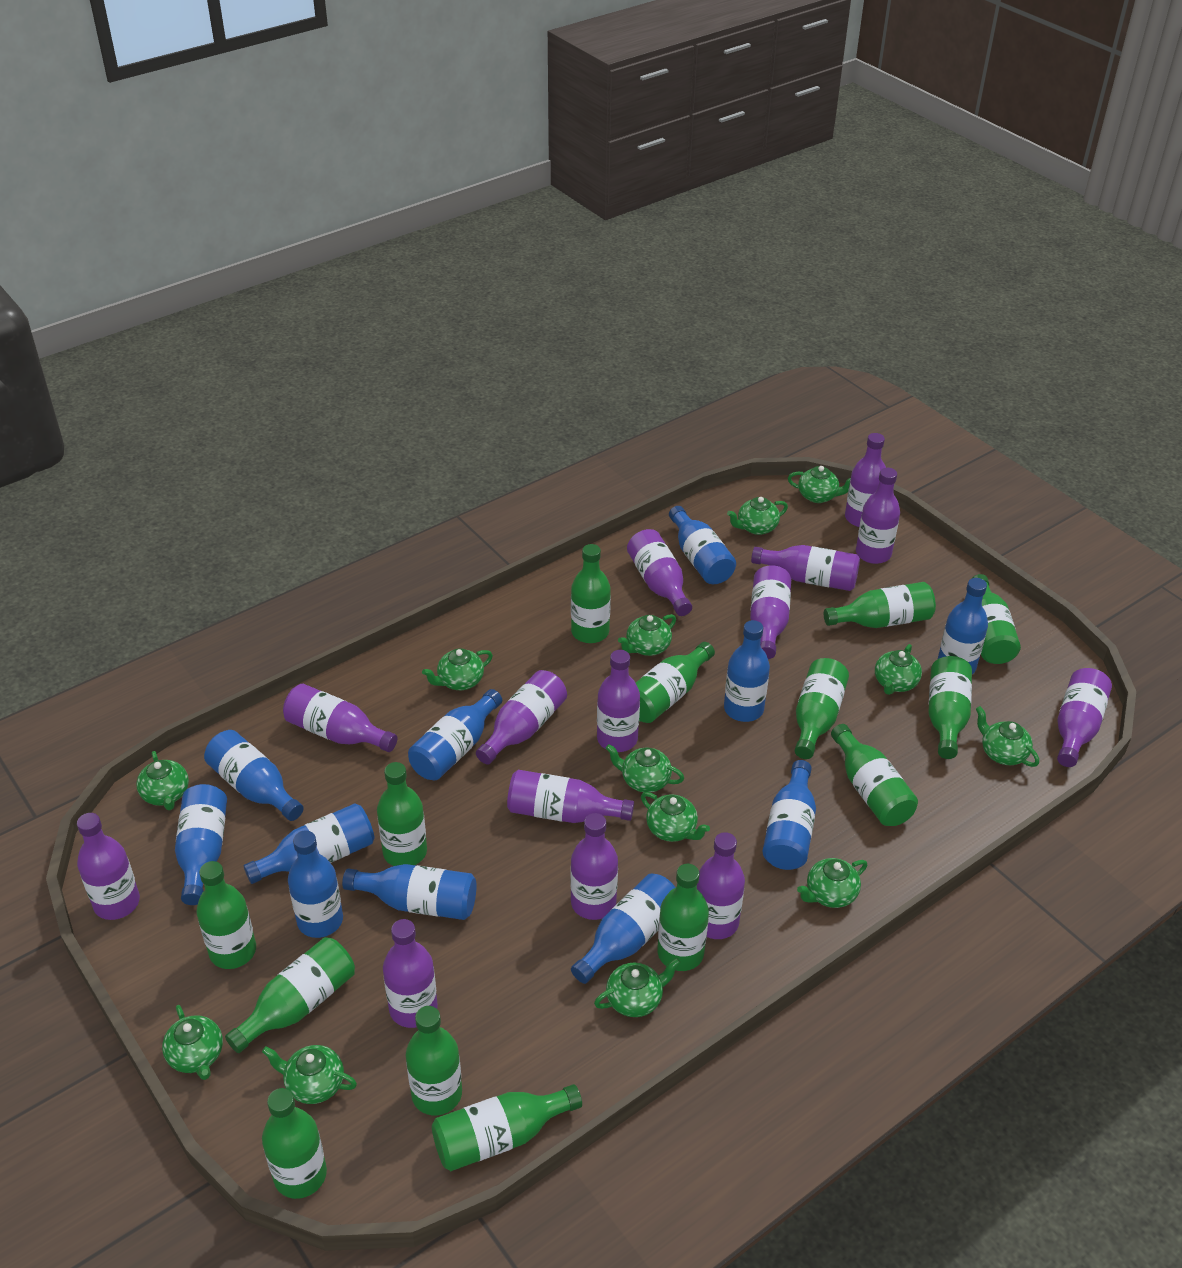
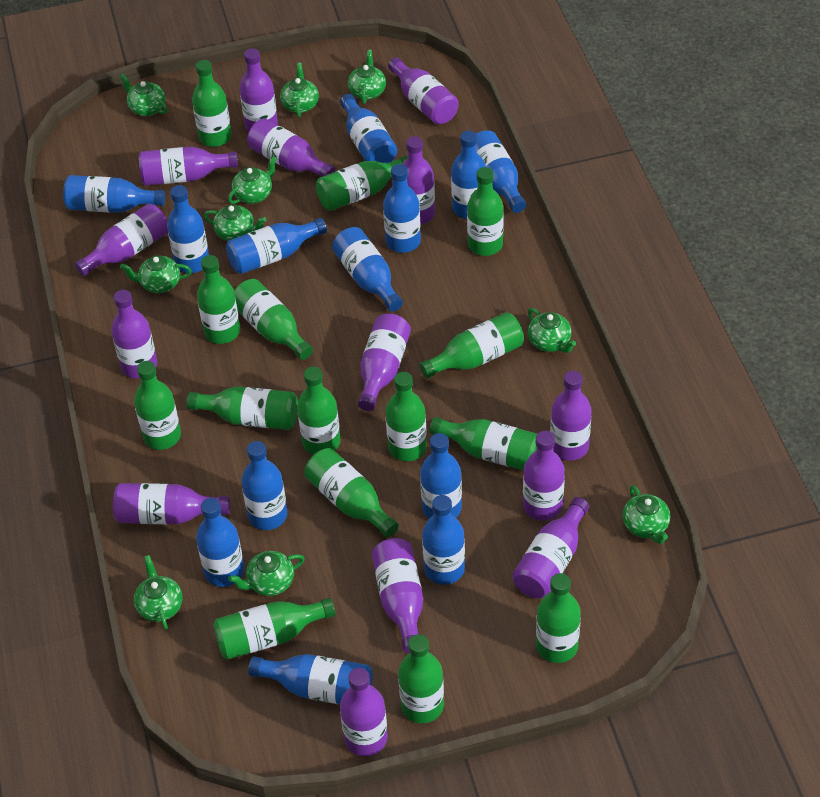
blue bottle: [175,784,227,905] [204,730,304,821] [244,803,374,884] [288,830,343,938] [342,864,476,920] [408,689,502,780] [571,873,676,984] [669,506,736,584] [724,620,770,722] [763,760,816,870] [938,578,988,674] = 11 -> [63,175,165,213] [167,185,209,273] [196,498,244,587] [226,218,327,274] [241,441,287,530] [248,654,373,704] [332,227,403,312] [340,94,397,163] [383,164,421,253] [420,433,462,519] [422,495,465,585] [451,131,486,219] [476,130,526,213] = 13
green bottle: [197,861,256,969] [225,937,355,1053] [262,1088,327,1199] [377,762,427,866] [406,1006,462,1115] [432,1084,582,1171] [571,544,611,643] [636,642,715,723] [657,864,709,971] [795,658,849,759] [824,582,936,628] [831,724,918,826] [928,656,972,759] [973,574,1021,664] = 14 -> [134,361,181,450] [187,386,298,430] [192,60,232,147] [197,255,240,344] [213,598,335,660] [234,279,313,360] [297,367,341,455] [305,448,399,538] [316,156,408,211] [386,372,427,461] [398,634,444,723] [419,312,524,378] [430,417,537,471] [467,167,504,256] [536,573,581,663] = 15
green teapot: [136,751,189,810] [162,1005,223,1080] [262,1045,357,1104] [422,648,493,690] [594,958,681,1017] [606,744,684,793] [618,614,676,656] [641,792,710,842] [727,497,788,535] [788,466,851,503] [797,858,867,908] [875,644,922,695] [976,706,1039,767] = 13 -> [120,73,168,116] [120,255,192,293] [134,555,183,630] [204,205,266,241] [228,156,277,204] [228,551,305,596] [280,63,319,117] [348,49,386,104] [527,308,576,353] [623,485,670,544] = 10

